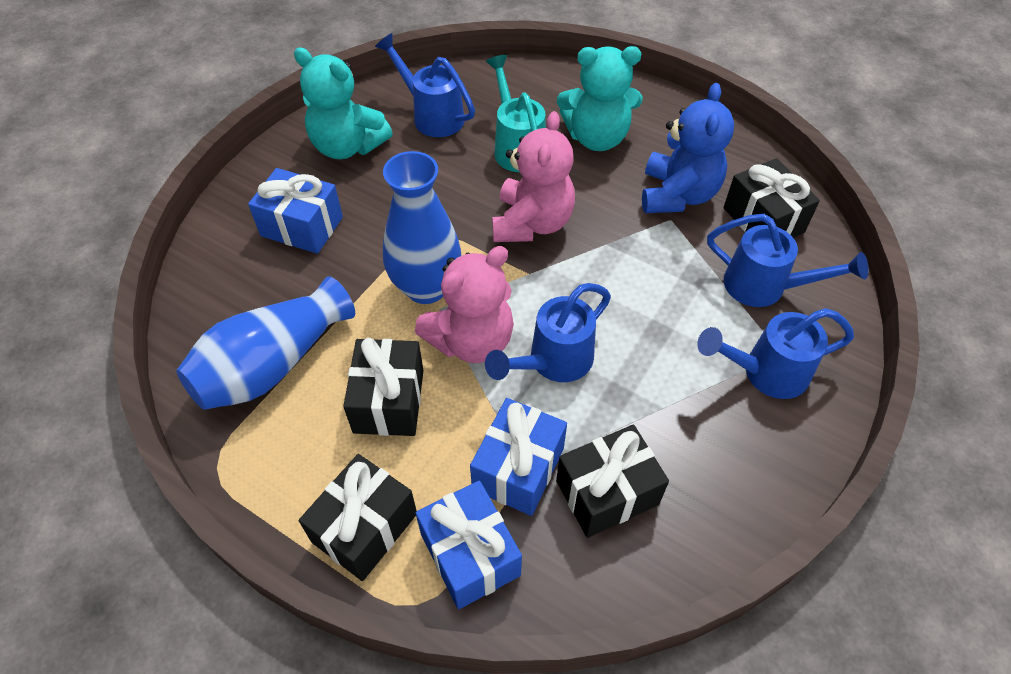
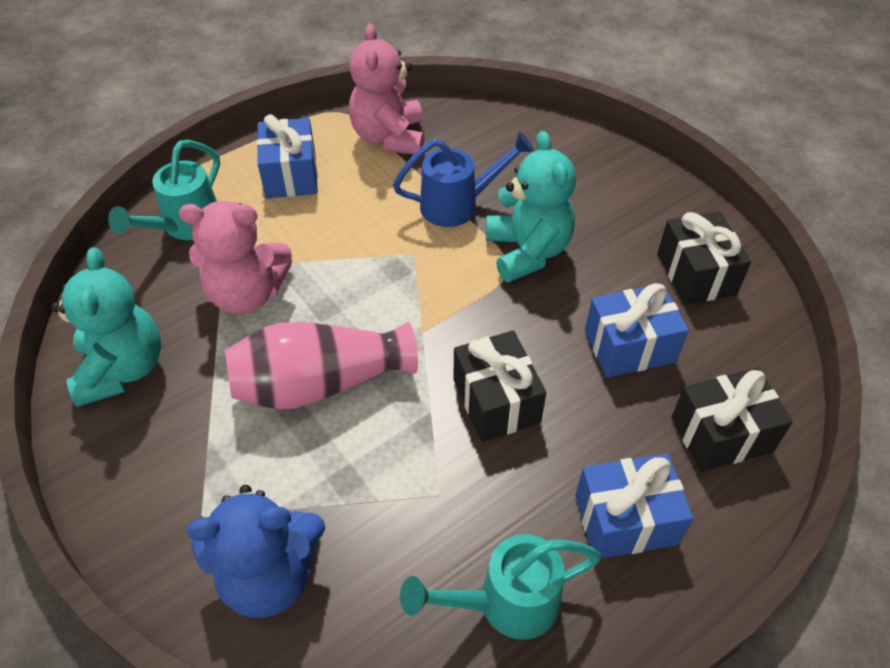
black gift: [299,454,417,581] [343,338,424,436] [556,425,669,538] [724,158,820,238] = 4 -> [453,331,546,442] [657,211,751,305] [671,368,793,472] = 3
blue vase: [176,276,355,410] [383,151,461,304] = 2 -> none = 0
blue watering can: [375,33,475,137] [485,283,611,382] [697,308,854,399] [707,214,869,307] = 4 -> [393,132,534,227] = 1
pink vase: none = 0 -> [225,322,418,409] = 1
turquoise watering can: [486,55,546,172] = 1 -> [108,140,220,240] [400,534,601,640] = 2

